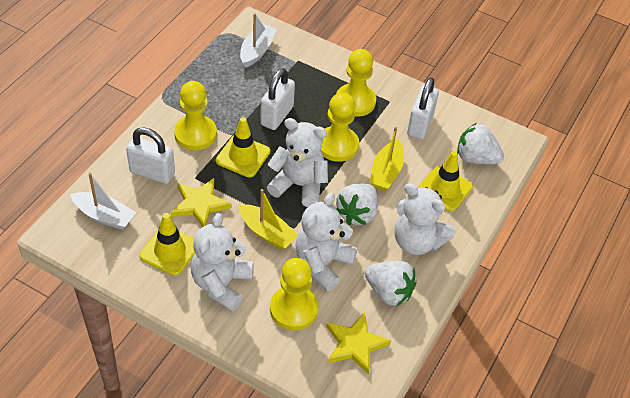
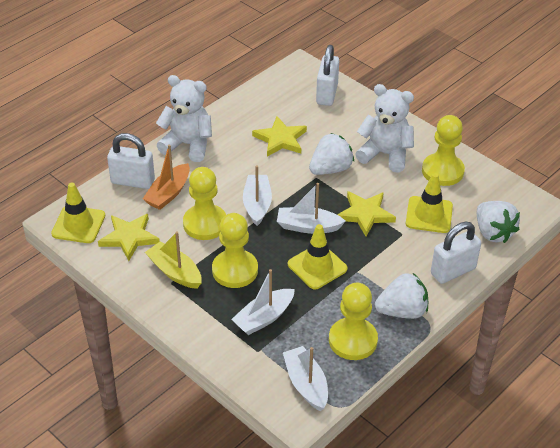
orange boat: none = 0 -> [143,144,190,210] = 1
white boat: [70,173,136,230] [240,13,277,68] = 2 -> [231,269,295,335] [243,165,272,226] [277,183,346,234] [283,346,328,411] = 4
white teddy bear: [191,213,254,312] [267,118,328,207] [295,193,357,291] [394,183,455,255] = 4 -> [156,75,212,162] [356,84,414,173] = 2
yellow boat: [239,189,297,250] [370,127,404,191] = 2 -> [145,231,202,289] = 1
yellow star: [171,178,232,227] [326,312,391,375] = 2 -> [98,214,160,261] [252,116,307,157] [337,191,396,236] = 3

